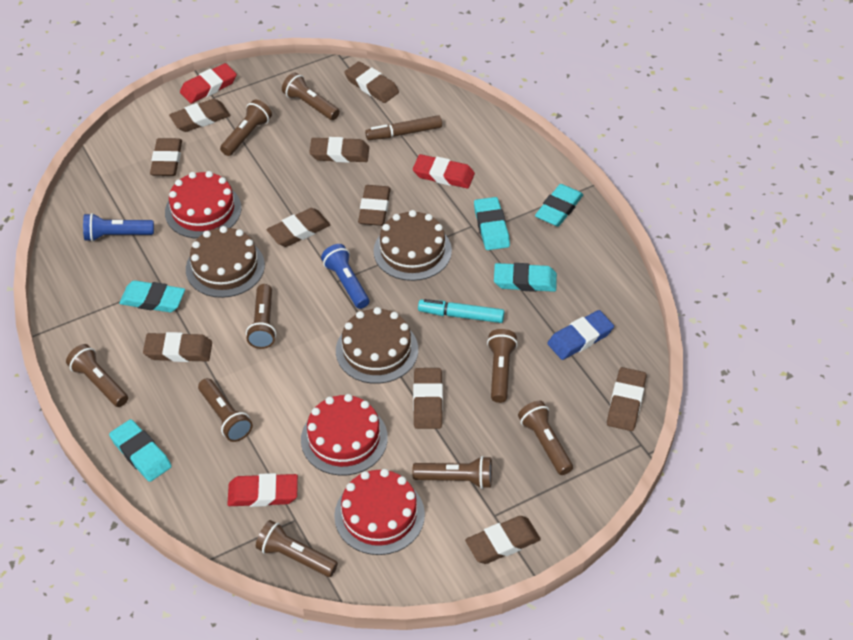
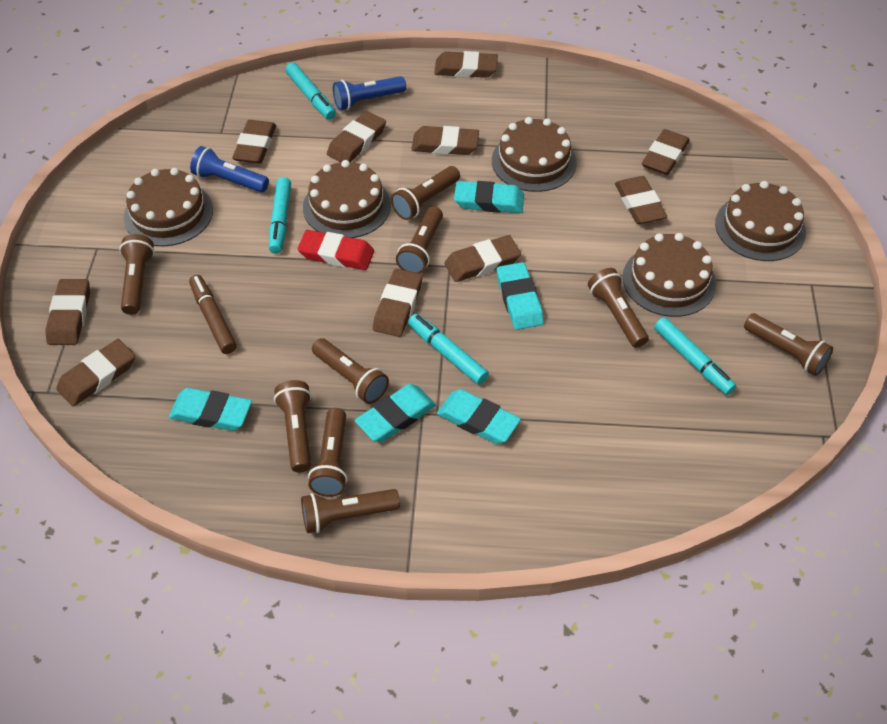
blue eraser: [547,310,614,360] = 1 -> none = 0
brown cake: [186,226,265,298] [336,307,418,384] [374,210,452,281] = 3 -> [124,168,213,246] [303,160,391,238] [492,117,577,192] [623,233,716,317] [715,181,806,261] = 5
red cake: [165,171,241,239] [301,394,388,476] [334,469,425,555] = 3 -> none = 0
red eraser: [180,63,237,103] [227,473,298,507] [413,154,475,188] = 3 -> [298,230,374,270] = 1
turquoise marker: [418,299,504,323] = 1 -> [269,177,291,254] [285,62,336,120] [408,314,489,385] [654,317,736,395] = 4

